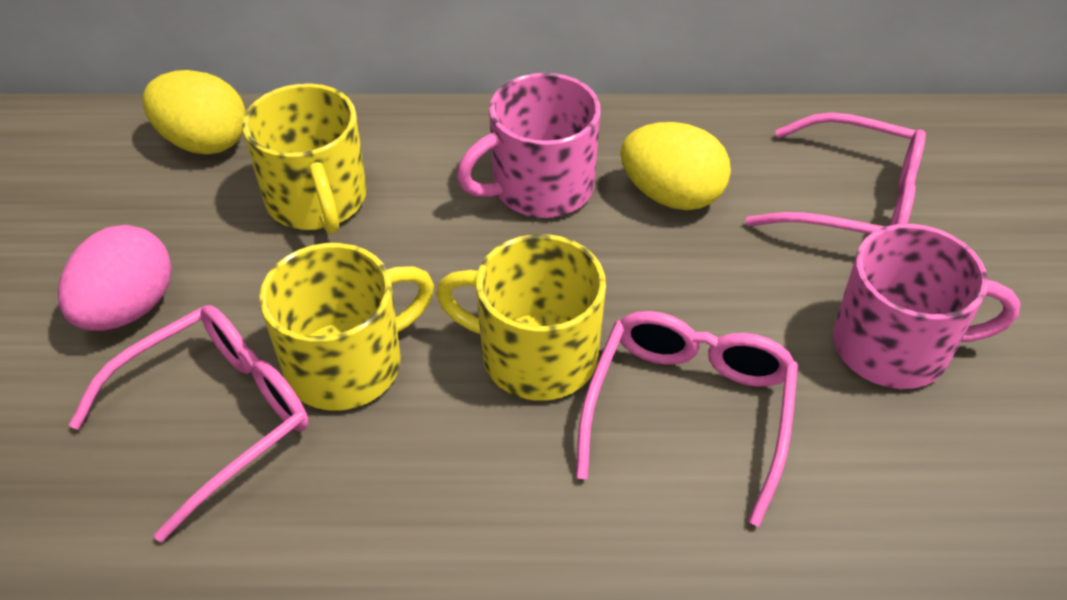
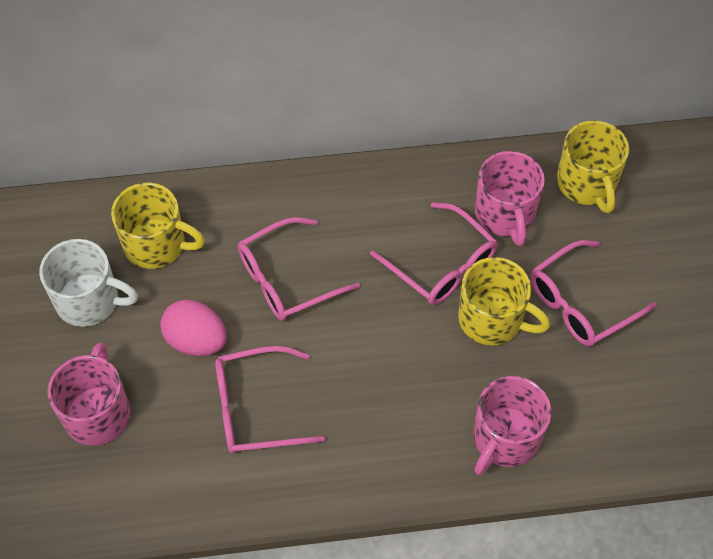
pink glasses: [69,305,309,543] [576,311,798,527] [745,112,926,234] = 3 -> [215,346,325,454] [238,217,360,321] [370,202,497,305] [531,240,656,346] = 4
pink mug: [457,73,601,218] [833,224,1020,389] = 2 -> [47,342,130,446] [473,376,552,475] [475,151,545,246] = 3
white mug: none = 0 -> [39,239,138,327] = 1
yellow egg: [142,70,246,154] [620,122,731,210] = 2 -> none = 0

